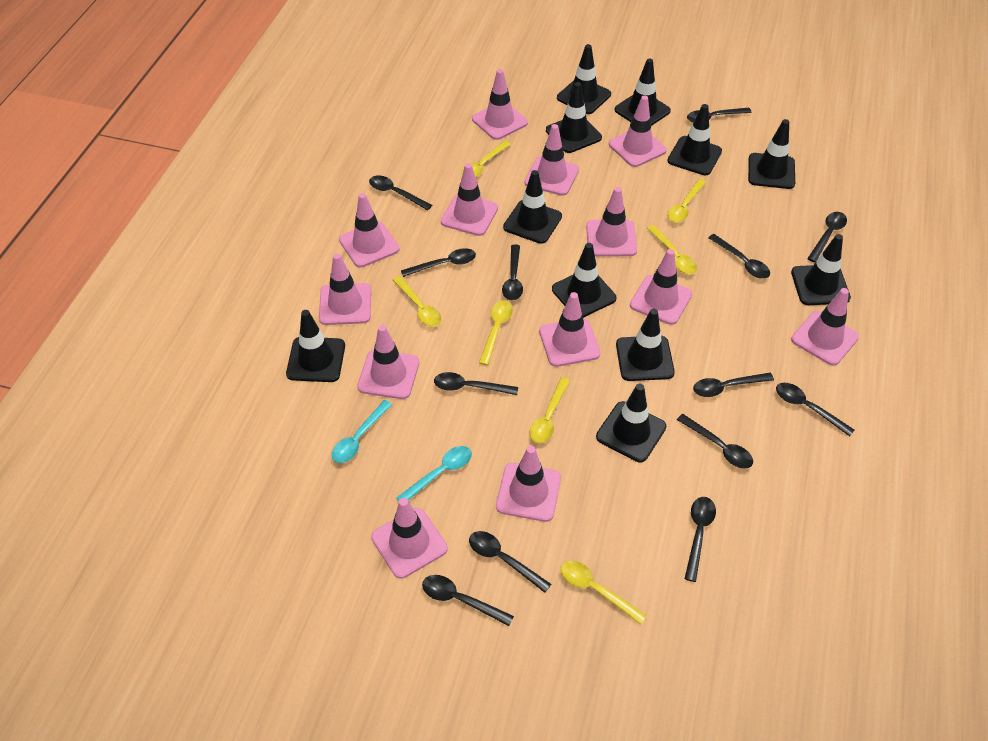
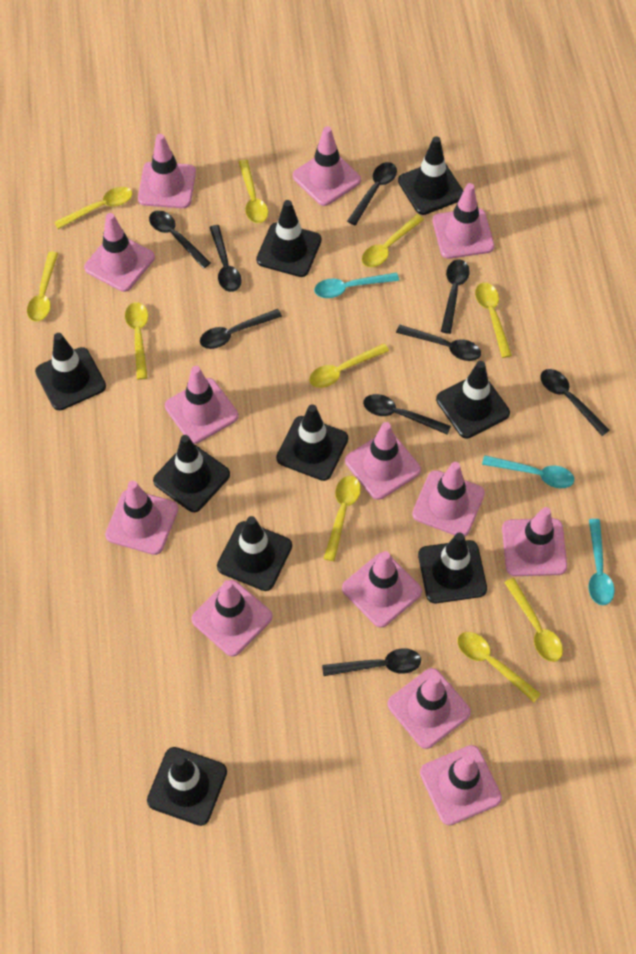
black spoon: [369,175,432,210] [401,248,476,277] [422,575,514,626] [434,372,518,395] [469,531,551,593] [502,244,523,300] [677,414,753,469] [685,497,716,582] [687,108,752,122] [693,373,774,397] [708,234,770,279] [776,383,854,436] [807,212,847,262] = 13 -> [149,210,211,269] [200,309,282,349] [209,225,242,292] [322,648,421,676] [347,162,397,225] [363,394,451,435] [396,325,481,361] [441,259,470,334] [540,369,609,436] = 9
black traffic cone: [286,310,345,382] [503,170,562,244] [546,82,602,153] [552,243,616,318] [557,44,611,114] [596,383,667,462] [615,58,671,126] [616,309,675,381] [668,104,722,175] [748,119,795,189] [791,234,851,305] = 11 -> [35,333,106,410] [147,747,227,826] [153,435,230,512] [217,516,292,591] [256,200,322,277] [276,404,348,481] [398,136,463,215] [418,532,487,603] [436,361,510,438] = 9
turquoise spoon: [332,400,392,463] [396,446,472,501] = 2 -> [314,272,399,298] [482,455,574,488] [588,519,614,605] = 3
yellow spoon: [393,276,441,327] [461,141,511,178] [479,301,513,365] [530,378,570,443] [561,561,647,625] [647,225,697,274] [667,179,706,223] = 7 -> [27,252,58,322] [54,187,132,229] [125,302,148,380] [238,160,268,223] [309,343,389,388] [324,476,361,561] [362,214,424,267] [457,632,541,702] [475,283,512,358] [504,578,563,662] = 10

